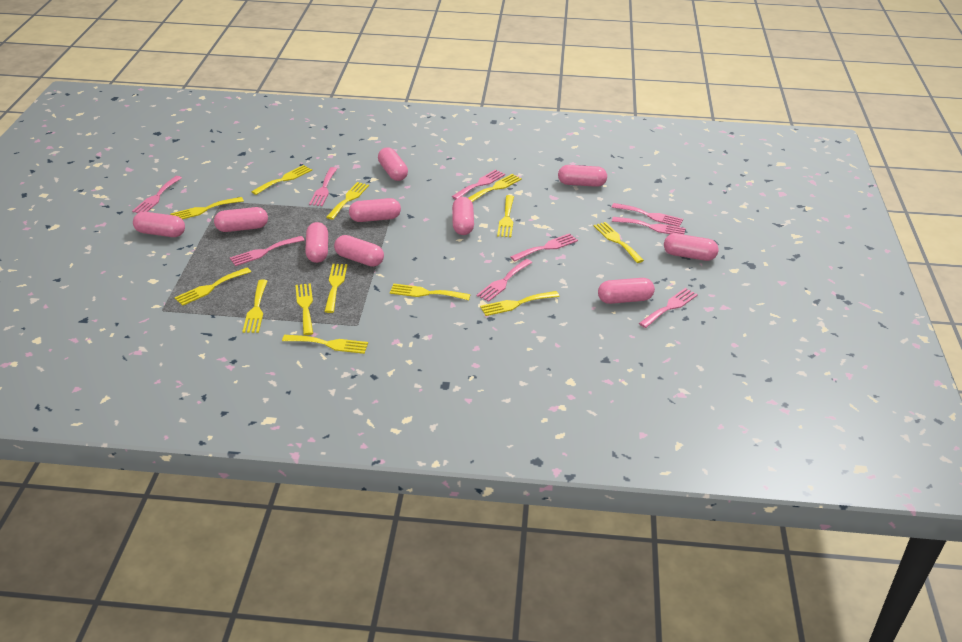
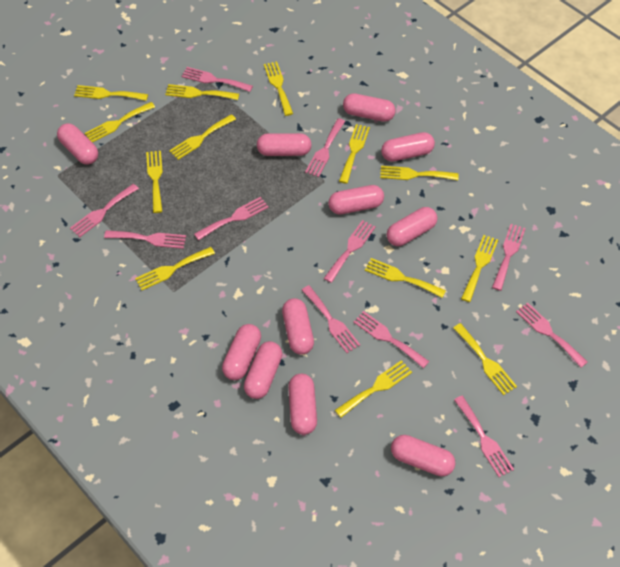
pink capsule: [133,212,185,237] [214,207,268,232] [305,222,328,263] [334,235,384,267] [349,198,401,222] [378,148,408,181] [452,197,474,235] [558,165,607,187] [598,278,655,304] [664,233,719,261] = 10 -> [57,123,98,165] [222,324,261,380] [244,341,282,399] [257,133,312,156] [282,298,314,355] [288,374,317,435] [328,185,384,214] [343,94,396,122] [381,132,435,162] [387,207,437,246] [391,435,455,476] = 11
pink fork: [132,176,182,213] [230,236,305,266] [309,167,337,206] [452,169,505,200] [476,259,533,302] [510,233,578,261] [611,203,683,227] [612,217,686,235] [639,288,698,328] = 9 -> [70,184,139,237] [104,230,186,249] [182,67,253,92] [194,197,269,240] [302,285,360,353] [305,118,345,177] [324,220,376,283] [353,311,429,368] [454,396,514,477] [492,224,526,291] [516,303,588,368] = 11

